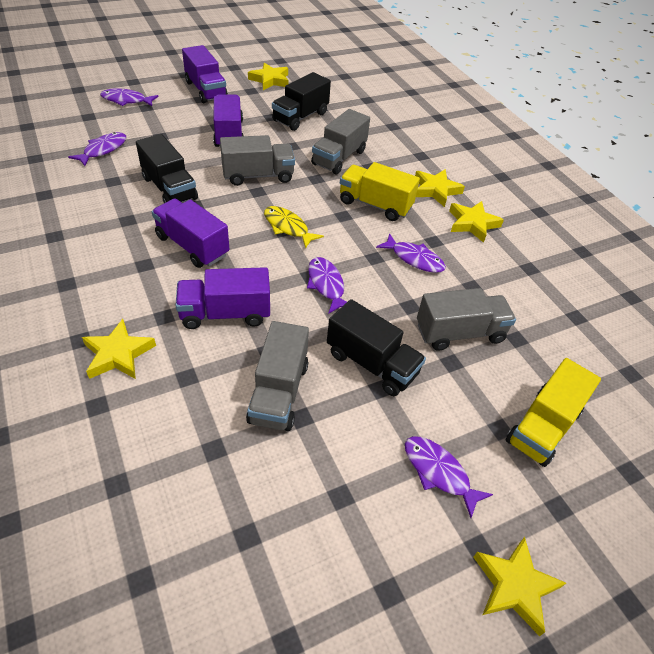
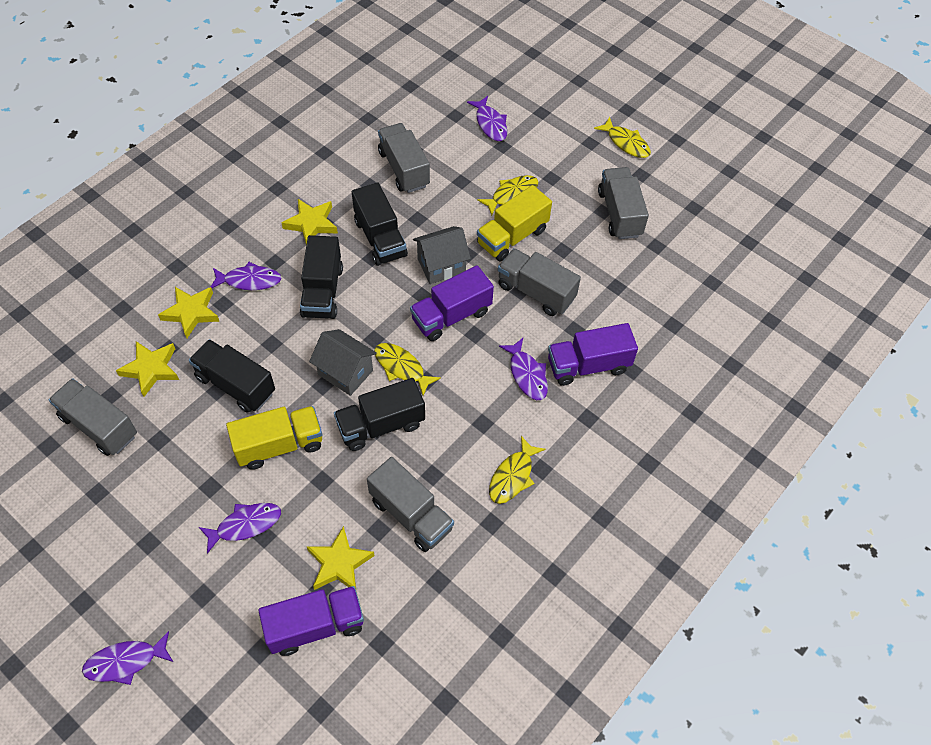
black truck: [136,134,198,203] [272,72,331,131] [327,299,426,396] = 3 -> [189,339,275,413] [300,235,343,319] [334,378,425,451] [352,182,408,266] = 4
grey house: none = 0 -> [309,329,377,396] [413,226,471,284] = 2
grey truck: [220,135,295,186] [246,321,309,431] [311,109,370,174] [417,288,516,351] = 4 -> [49,378,137,456] [367,457,454,552] [378,123,430,193] [498,248,581,316] [598,167,649,239] = 5
purple truck: [152,198,230,268] [176,267,270,329] [182,45,228,103] [213,94,244,148] = 4 -> [258,586,364,656] [410,265,494,341] [548,323,638,386] = 3
yellow fish: [264,206,324,249] = 1 -> [374,343,441,396] [477,175,539,216] [489,436,546,504] [594,117,651,158] = 4
yellow star: [82,319,156,379] [248,63,289,90] [415,169,465,207] [449,201,504,243] [473,537,566,636] = 5 -> [116,341,179,397] [158,287,220,338] [282,199,338,245] [306,526,375,590] = 4

